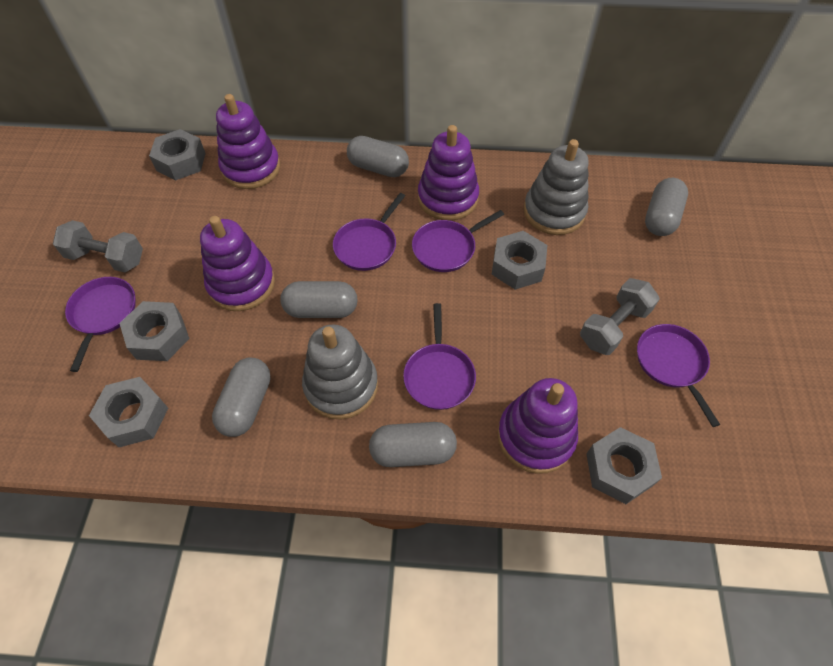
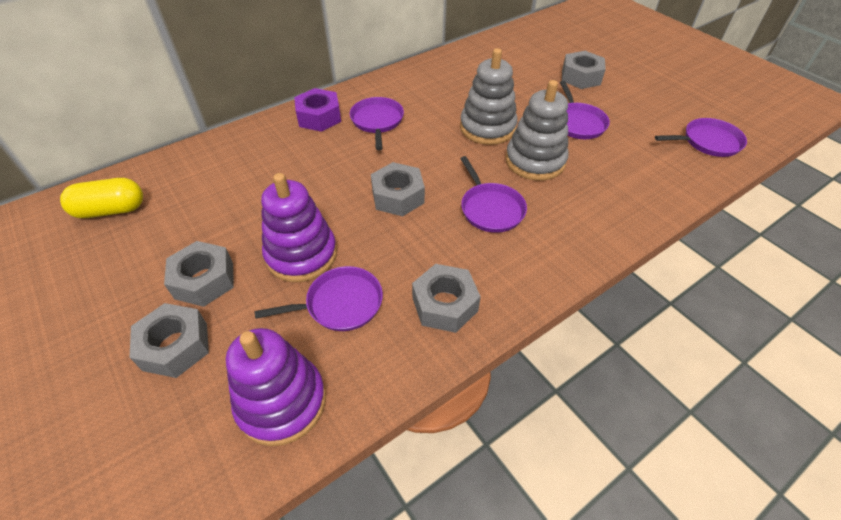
grey capsule: [212,357,271,437] [280,281,358,318] [347,136,409,177] [369,422,457,467] [645,178,688,236] = 5 -> none = 0
grey dumbbell: [53,220,143,272] [580,278,660,355] = 2 -> none = 0
purple nut: none = 0 -> [294,88,341,132] = 1
purple stacking toy: [200,216,275,311] [216,94,280,189] [418,125,479,221] [497,378,578,474] = 4 -> [226,328,326,446] [261,173,337,282] = 2
yellow capsule: none = 0 -> [60,178,143,218] = 1

